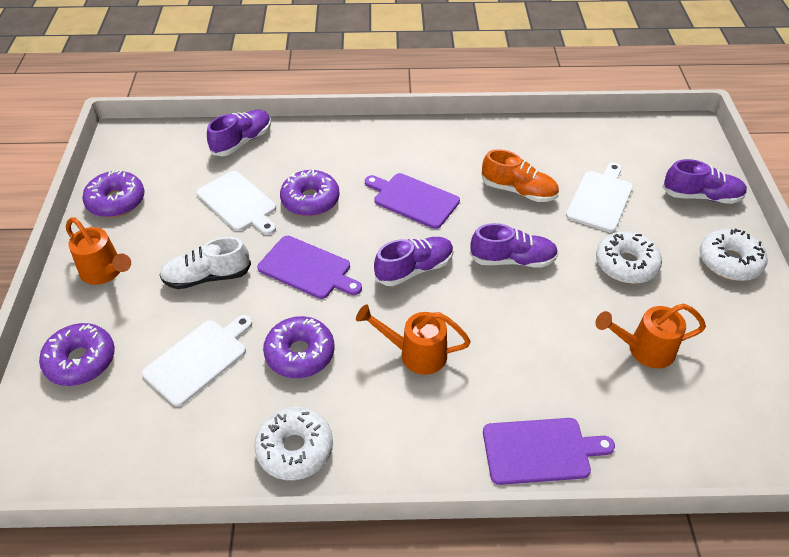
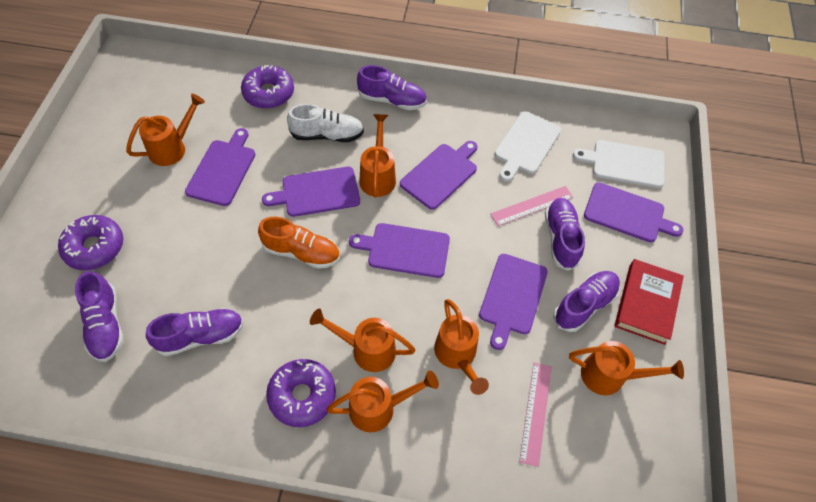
orange watering can: [66,217,131,285] [356,304,471,375] [595,304,706,368] = 3 -> [126,93,205,166] [310,308,415,372] [326,371,439,432] [359,114,396,197] [434,299,489,395] [569,341,684,395] = 6
pink ruler: none = 0 -> [491,186,573,226] [519,363,552,467] = 2
purple cutting board: [257,236,362,299] [365,173,460,229] [483,418,615,485] = 3 -> [185,128,255,206] [262,167,360,217] [349,223,450,278] [400,141,477,210] [479,254,548,350] [584,182,683,242] = 6
purple donut: [39,323,115,386] [82,170,145,217] [263,316,334,378] [280,170,340,216] = 4 -> [58,215,123,270] [241,65,294,109] [266,359,336,427] = 3
purple shoe: [207,110,271,156] [374,237,454,286] [470,223,558,268] [662,159,747,204] = 4 -> [75,271,124,362] [146,308,244,356] [357,65,427,110] [545,198,585,271] [553,271,620,332] = 5
red book: none = 0 -> [614,259,684,345] = 1
white cutting board: [142,315,252,406] [196,171,276,235] [566,163,633,232] = 3 -> [495,111,561,182] [573,140,665,188] = 2
white donut: [254,407,333,480] [596,231,662,284] [699,228,768,281] = 3 -> none = 0

